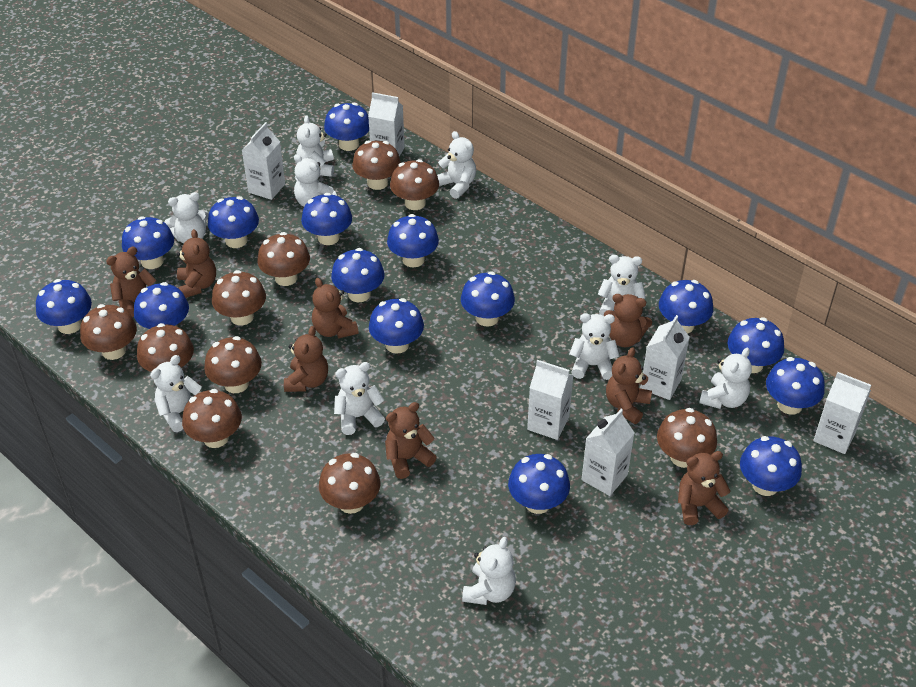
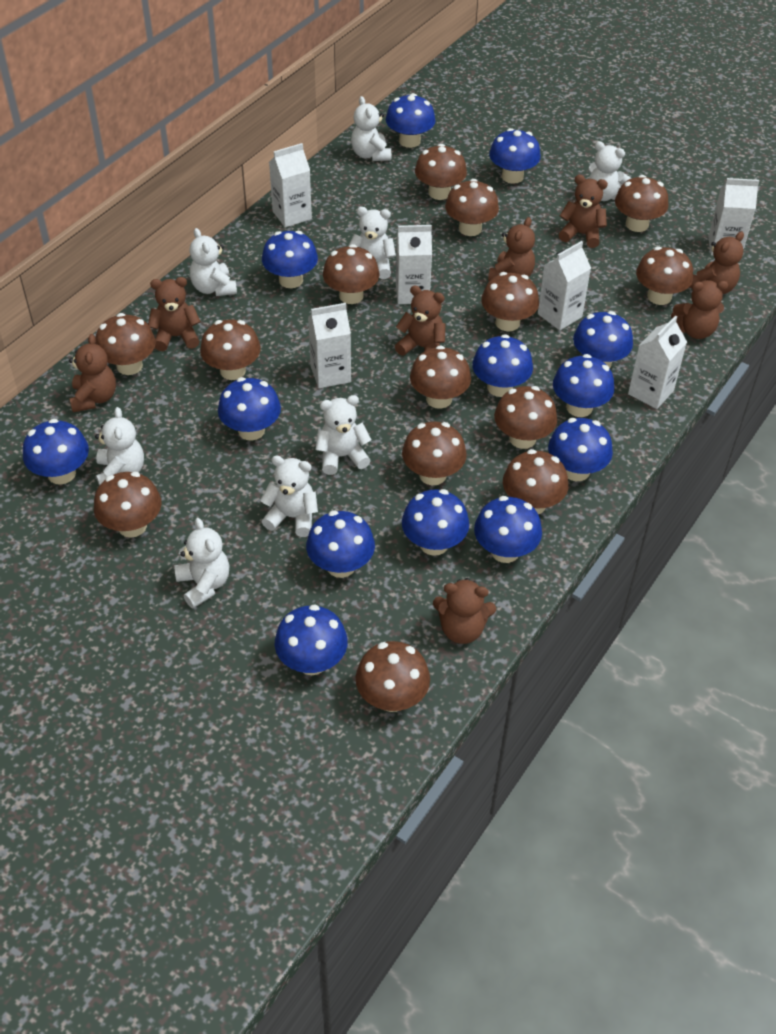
blue mushroom: [36,279,92,334] [122,216,174,269] [134,282,189,329] [208,196,259,248] [301,193,352,245] [324,103,369,151] [331,248,384,302] [369,298,424,354] [387,214,439,267] [461,271,515,327] [508,454,570,514] [659,280,713,334] [728,317,784,373] [740,436,802,496] [766,357,825,415] = 15 -> [23,419,89,485] [218,377,281,441] [262,231,318,288] [275,605,348,675] [306,510,375,578] [386,93,435,148] [402,489,469,556] [472,334,533,397] [474,496,542,563] [489,128,541,184] [548,418,613,481] [553,354,614,417] [573,311,633,368] = 13
brown mushroom: [80,304,137,360] [137,323,194,372] [182,389,242,448] [204,336,262,393] [212,270,266,326] [257,232,310,286] [319,453,381,514] [352,140,401,190] [390,159,439,210] [657,408,717,468] = 10 -> [94,472,162,538] [95,313,156,375] [200,320,261,380] [323,244,379,304] [356,641,430,712] [402,422,467,485] [410,345,471,409] [415,144,467,200] [445,179,499,236] [481,272,539,331] [494,386,557,449] [503,449,569,514] [615,175,668,232] [636,246,693,305] = 14
white teddy bear: [150,355,202,432] [164,192,209,243] [294,154,337,207] [297,115,334,177] [334,362,385,435] [437,131,476,199] [462,537,516,605] [569,313,620,380] [598,255,646,316] [699,348,752,409] = 10 -> [95,407,144,485] [174,518,230,608] [189,228,237,296] [260,456,318,537] [315,395,371,475] [349,207,396,279] [351,96,391,161] [588,141,631,201] = 8

